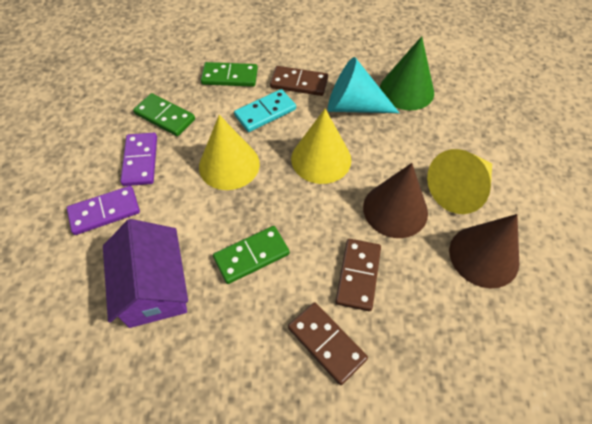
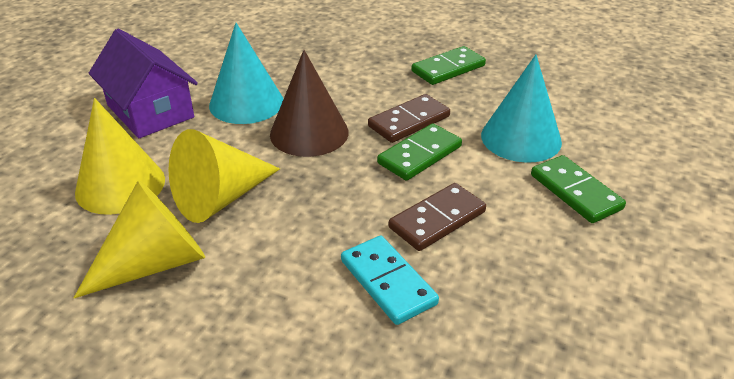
brown cone: [363,163,428,238] [449,214,519,288] = 2 -> [270,50,349,157] = 1
brown domino: [270,66,328,96] [288,302,368,385] [335,239,381,311] = 3 -> [368,94,450,143] [389,183,486,251] = 2
green cone: [380,36,434,110] = 1 -> none = 0
purple domino: [67,186,140,235] [120,133,157,186] = 2 -> none = 0
turquoise cone: [328,57,399,113] = 1 -> [209,23,283,124] [481,55,562,163] = 2

